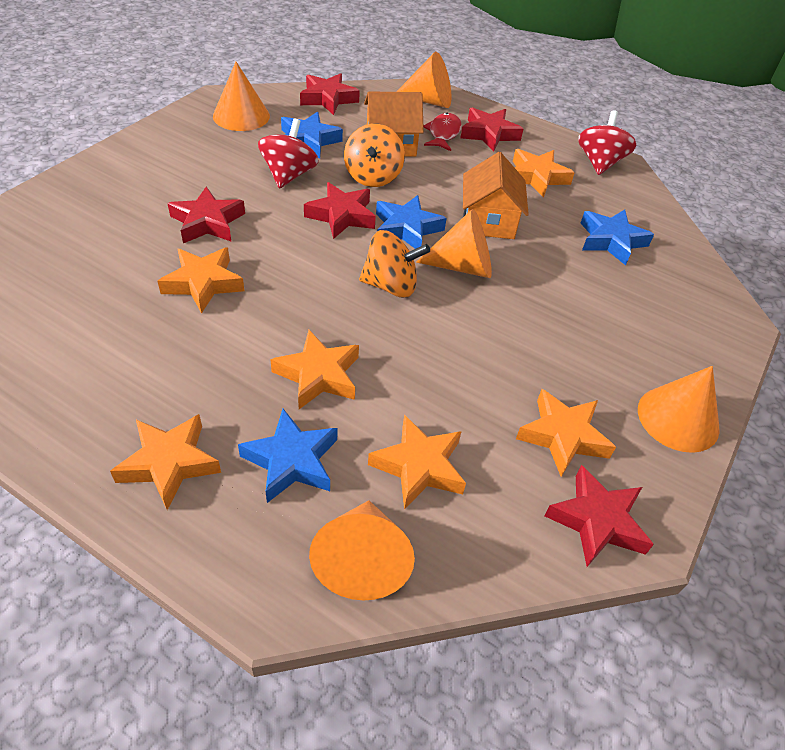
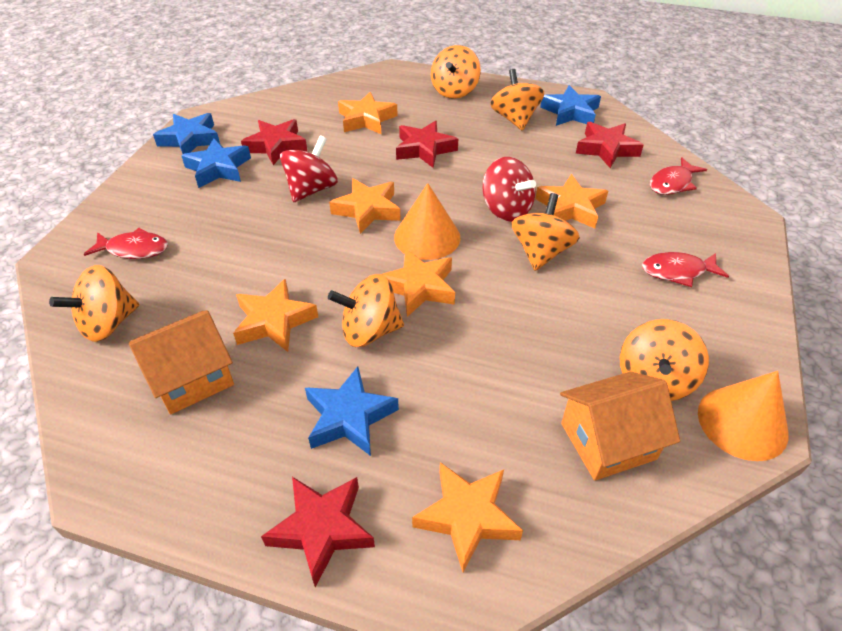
orange cone: [213,62,270,131] [309,500,415,601] [397,52,451,108] [416,209,492,278] [638,366,720,453] = 5 -> [394,183,460,260] [698,371,789,461] = 2
orange spinning top: [344,124,405,187] [359,230,430,298] = 2 -> [49,265,139,342] [328,274,404,347] [431,45,481,99] [490,69,544,131] [511,193,580,271] [620,319,709,401] = 6
red fish: [423,113,462,151] = 1 -> [84,228,168,259] [642,252,729,287] [650,157,707,195] = 3
red star: [167,186,245,243] [300,73,360,115] [304,182,376,239] [461,107,523,152] [545,465,654,567] = 5 -> [241,119,307,165] [261,477,375,587] [396,121,458,168] [576,122,644,168] = 4

